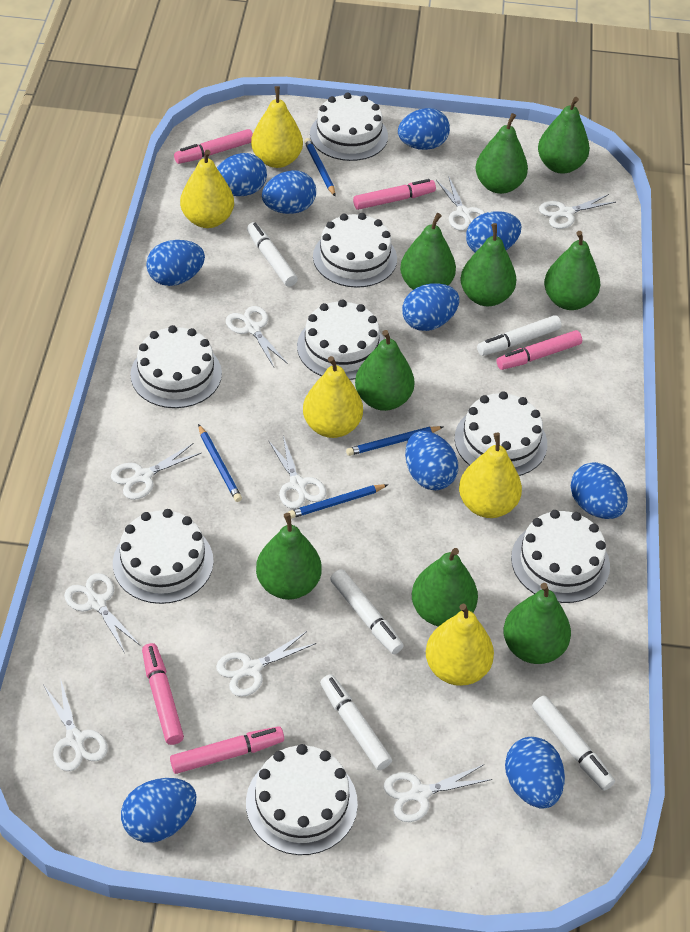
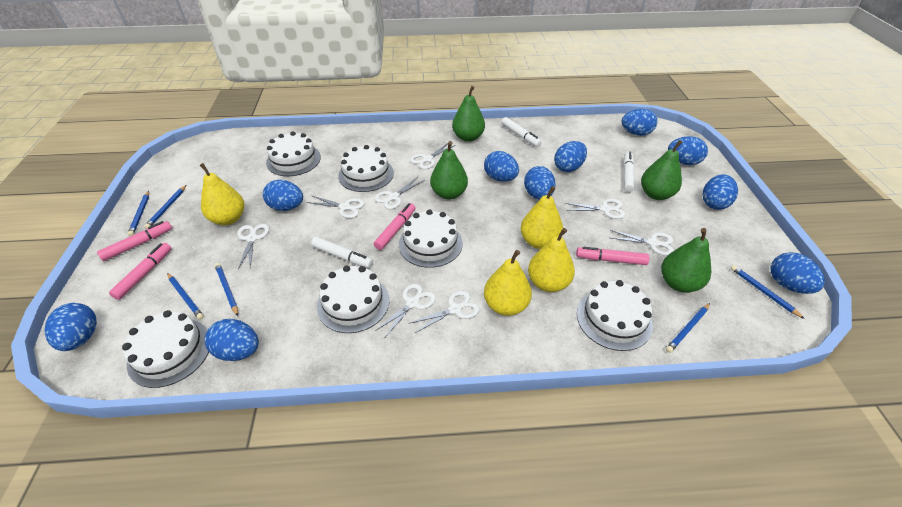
blue pencil: [198,424,242,502] [288,484,388,519] [304,138,336,197] [346,426,443,456] = 4 -> [128,191,149,236] [144,185,186,229] [167,273,204,320] [215,263,238,316] [666,303,710,353] [731,265,805,319] = 6
green pear: [256,513,322,600] [355,330,415,411] [400,213,456,290] [412,548,478,627] [460,223,517,306] [475,113,528,194] [503,583,571,664] [538,97,590,174] [544,231,600,310] = 9 -> [430,141,468,199] [452,86,485,142] [641,140,683,200] [661,228,711,292] = 4
pink marker: [142,643,184,745] [170,726,284,774] [174,129,253,164] [353,179,436,210] [497,330,582,370] = 5 -> [97,221,172,261] [109,243,172,300] [374,203,415,250] [576,247,650,265] = 4
white cake: [113,509,214,604] [130,325,222,408] [246,744,358,855] [297,300,384,380] [310,93,388,161] [313,213,397,288] [455,391,547,476] [511,510,610,603] = 8 -> [122,310,209,388] [266,131,321,176] [317,265,389,333] [338,145,394,192] [399,209,463,268] [577,280,653,351] = 6
white marker: [247,222,298,287] [320,674,392,770] [330,569,403,654] [477,315,562,356] [532,695,615,791] = 5 -> [311,237,373,268] [501,117,542,147] [623,152,635,192] = 3
white scissors: [44,678,108,771] [64,573,140,653] [111,443,201,500] [216,631,316,697] [226,306,288,367] [268,436,326,509] [384,764,492,822] [436,176,485,231] [539,194,616,229] = 9 -> [237,224,269,269] [307,195,365,218] [374,177,424,209] [375,284,436,337] [410,143,455,169] [410,291,480,333] [565,199,625,219] [610,230,674,256] = 8
yellow pear: [180,150,234,228] [251,86,303,168] [303,356,363,438] [426,604,494,686] [459,433,522,518] = 5 -> [199,163,244,225] [484,250,532,316] [521,186,563,249] [528,228,575,292] = 4

